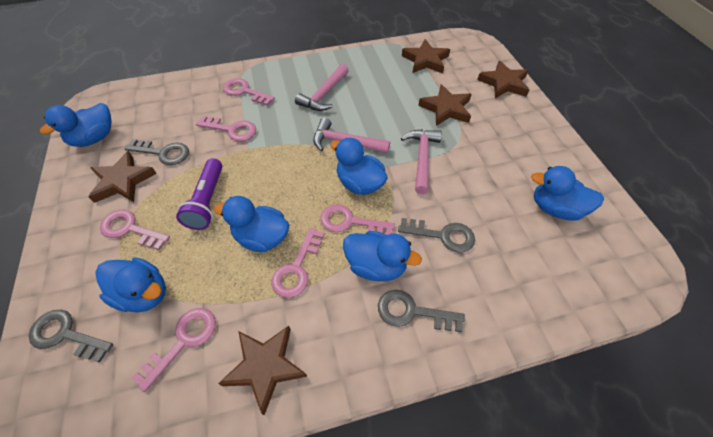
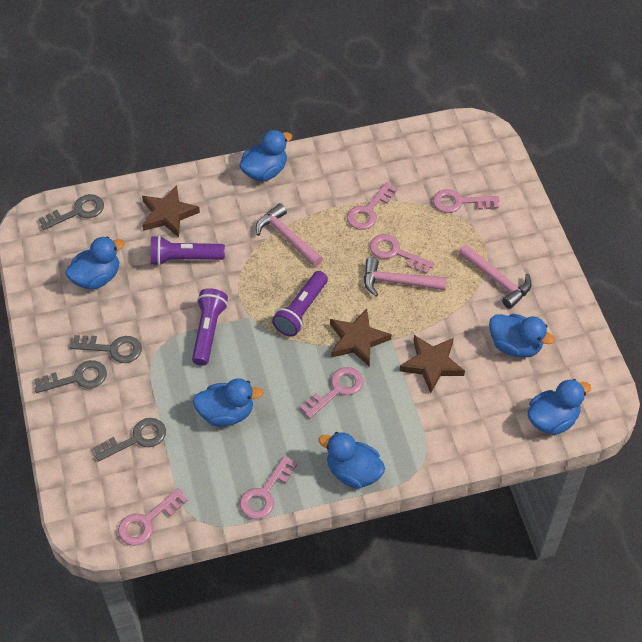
brown star: [88,151,157,203] [218,326,307,415] [402,39,450,73] [418,84,472,126] [477,61,529,98] = 5 -> [142,185,200,237] [330,309,392,367] [399,335,465,393] = 3
purple flashlight: [176,158,222,230] = 1 -> [151,235,225,266] [192,288,228,366] [272,271,328,337] = 3

